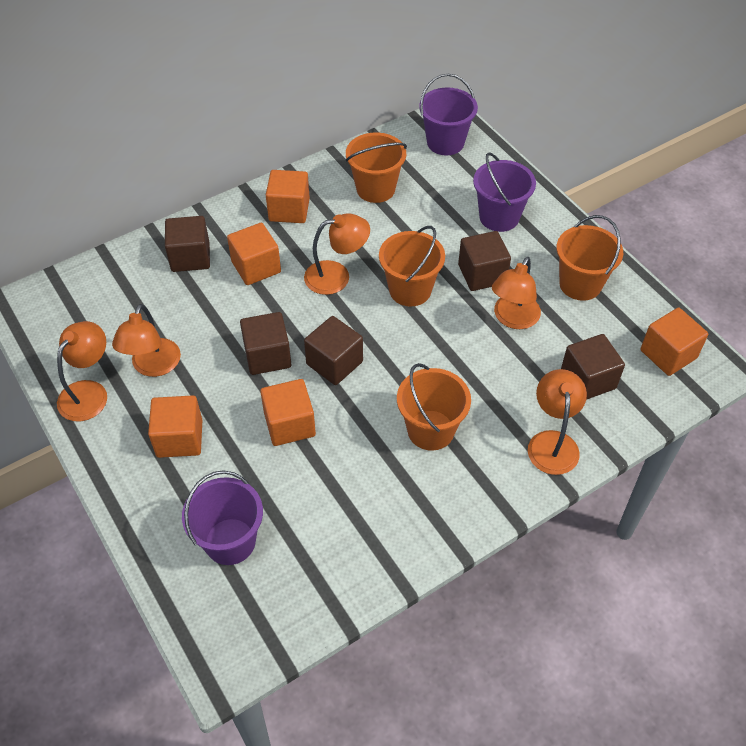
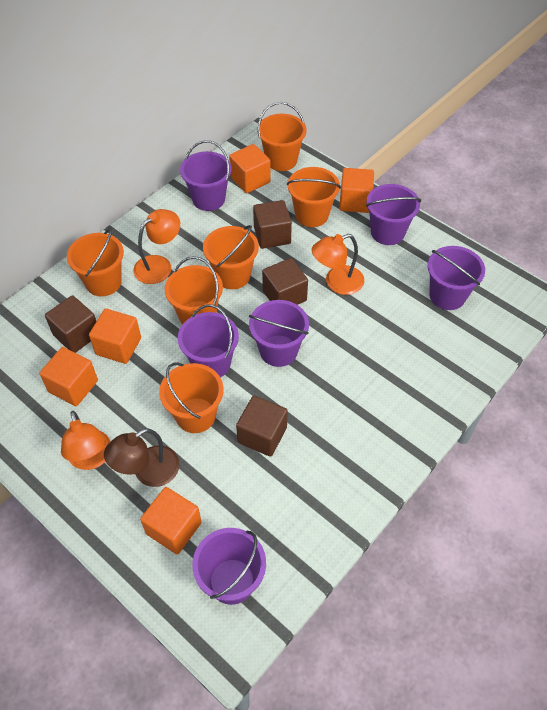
brown cube: [165,216,210,272] [240,312,291,375] [304,316,363,385] [458,231,511,291] [561,334,625,400] = 5 -> [45,295,96,353] [236,396,288,457] [253,200,292,249] [262,258,308,305] = 4
brown lamp: none = 0 -> [104,428,180,487] = 1
orange bucket: [346,133,407,203] [379,226,445,306] [397,363,471,450] [556,215,623,301] = 4 -> [67,228,124,296] [159,363,223,433] [165,256,223,325] [203,225,259,289] [257,102,306,171] [287,167,341,227] = 6
orange lamp: [57,321,107,421] [112,304,181,377] [304,213,370,295] [492,257,541,329] [528,369,587,475] = 5 -> [61,411,111,470] [133,209,180,284] [312,234,364,295] = 3
purple bucket: [182,470,263,565] [419,74,478,155] [473,152,536,232] = 3 -> [178,304,239,377] [180,140,232,211] [192,528,266,605] [249,300,309,367] [366,184,421,245] [428,246,485,310] = 6

